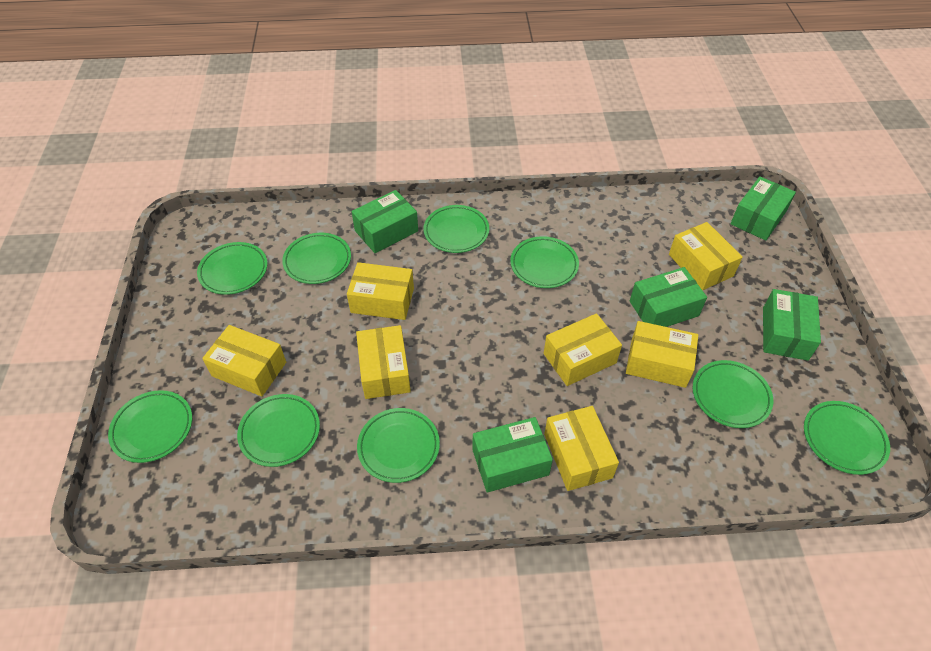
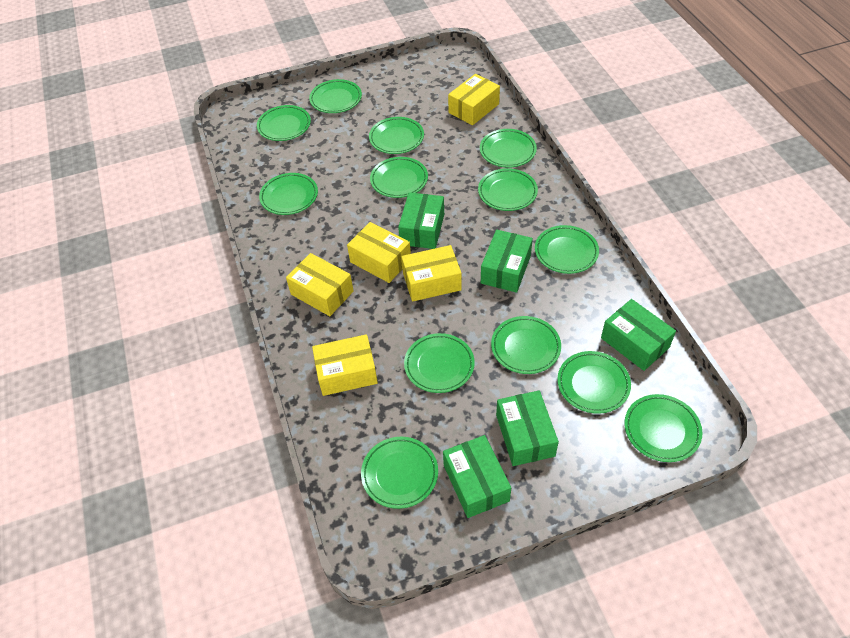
green plate: [108,390,192,463] [197,242,268,295] [237,394,320,467] [282,233,351,284] [357,408,440,483] [424,205,489,253] [510,236,579,288] [693,360,773,428] [804,401,890,475] = 9 -> [257,105,311,141] [259,173,318,215] [309,79,362,113] [361,437,438,509] [369,117,424,154] [370,157,428,198] [404,333,475,393] [478,168,538,211] [480,129,537,168] [491,316,561,374] [535,225,599,274] [557,351,631,414] [624,394,702,462] = 13
yellow box: [202,325,286,397] [347,262,414,320] [356,325,411,399] [544,313,622,386] [544,406,619,491] [626,321,698,388] [669,222,743,290] = 7 -> [286,253,354,316] [312,334,378,396] [347,222,411,283] [401,245,462,302] [448,74,500,125] = 5

